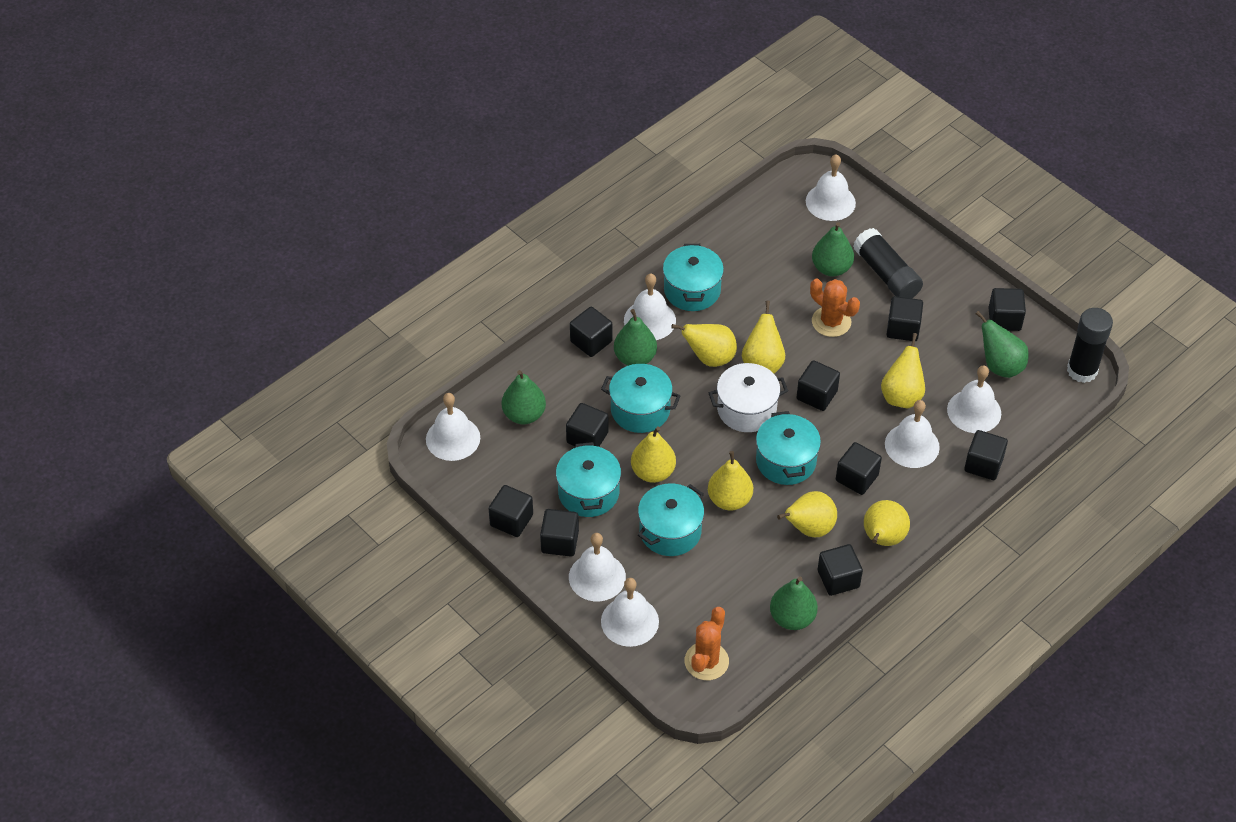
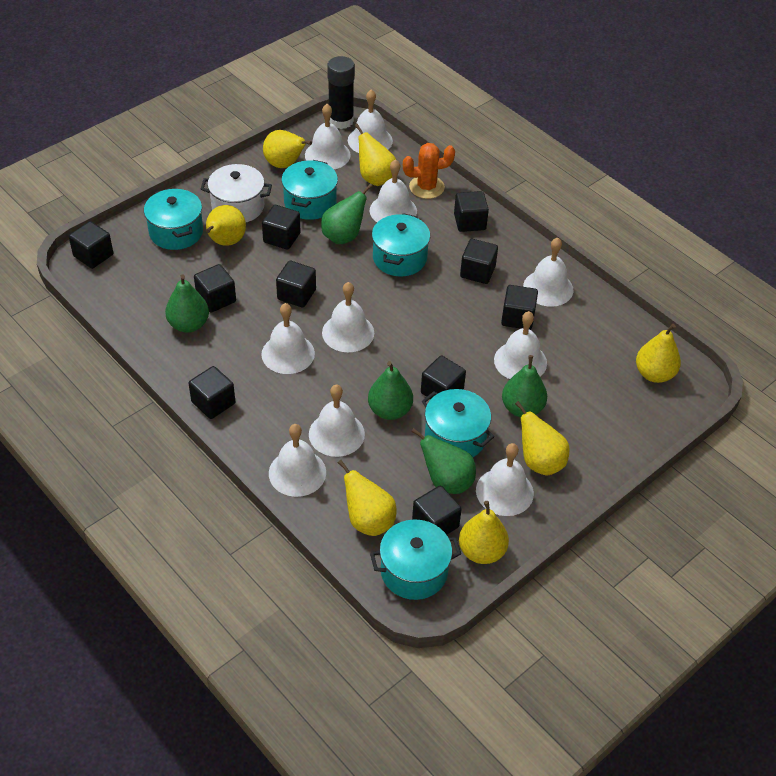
black glue stick: [853,228,923,298] [1067,308,1113,383] = 2 -> [327,56,355,129] = 1
orange cactus: [685,607,729,680] [810,279,860,337] = 2 -> [403,143,455,199] = 1
white bell: [426,393,480,461] [569,533,626,601] [601,578,659,647] [624,273,676,340] [806,154,856,221] [885,400,940,468] [947,365,1001,433] = 7 -> [261,303,315,374] [269,424,326,497] [305,104,351,169] [309,385,365,457] [322,282,374,352] [348,89,393,153] [370,159,417,222] [476,443,534,516] [494,311,547,379] [523,237,573,307] = 10

